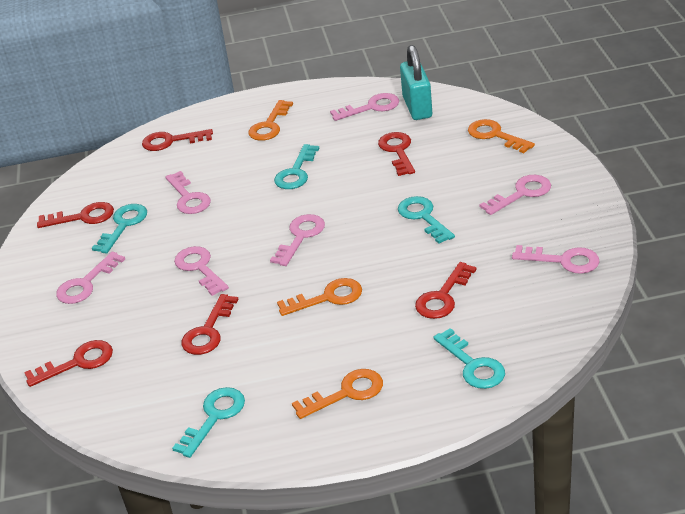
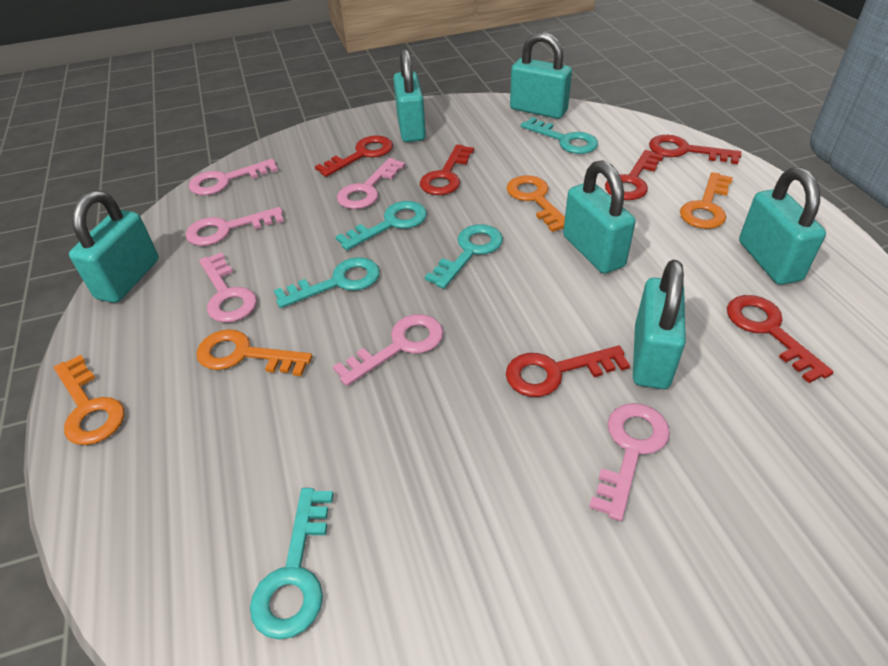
pink key: [56,251,125,304] [165,171,211,214] [174,246,229,296] [270,214,325,266] [330,93,399,121] [480,175,551,215] [512,245,600,274] = 7 -> [186,207,284,246] [189,159,278,195] [199,252,257,323] [333,314,443,386] [337,158,406,209] [589,403,670,521] = 6
turquoise padlock: [400,45,432,120] = 1 -> [69,190,159,303] [393,49,426,142] [510,32,572,119] [563,160,636,274] [633,260,686,389] [739,167,826,285] = 6

